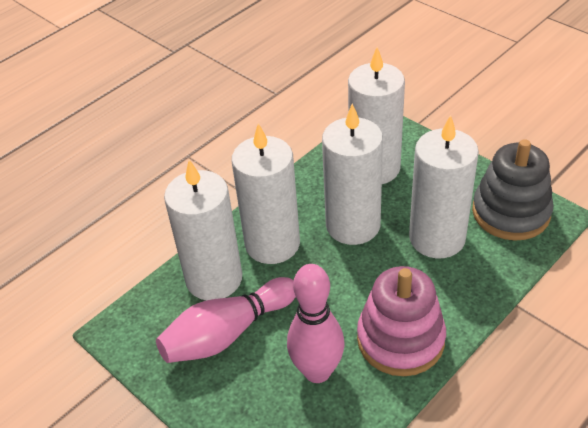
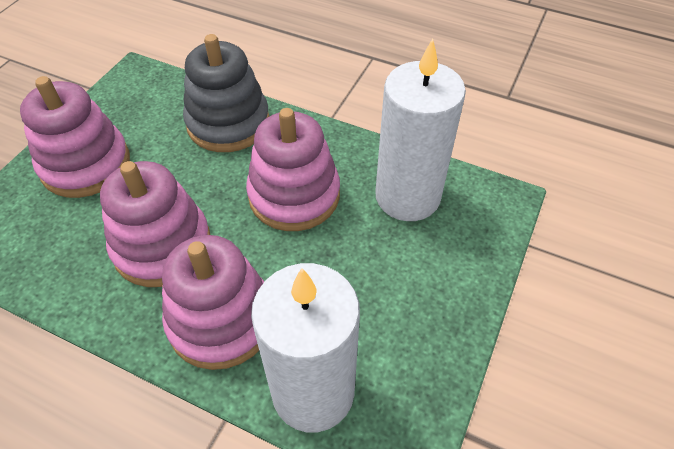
pink bowling pin: [156,277,296,363] [287,264,345,383] = 2 -> none = 0
pink stacking toy: [357,266,446,376] = 1 -> [20,76,130,198] [100,161,210,287] [162,235,264,370] [246,108,340,231] = 4
white candle: [164,160,242,300] [231,123,300,264] [322,103,383,245] [348,47,405,184] [409,115,479,258] = 5 -> [251,263,360,432] [375,38,466,221] = 2

